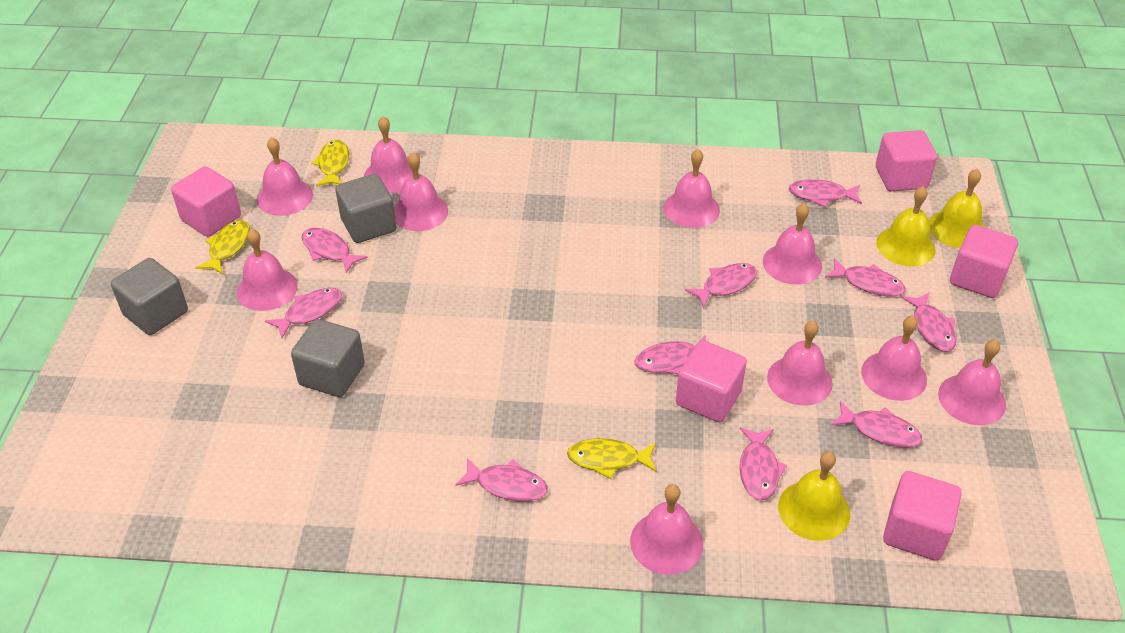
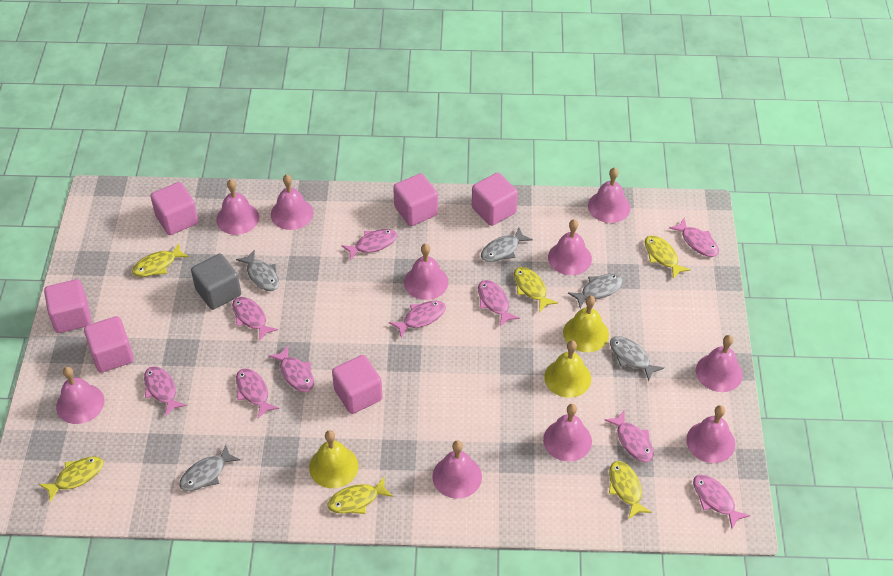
grey cube: [111,258,188,335] [291,319,365,397] [336,174,397,243] = 3 -> [191,253,241,310] = 1
grey fish: none = 0 -> [179,445,240,491] [236,250,279,291] [481,227,533,262] [568,274,624,308] [610,336,664,382] = 5
pink cube: [171,166,241,237] [676,340,747,422] [876,130,937,191] [883,471,962,561] [950,225,1018,298] = 5 -> [44,279,91,333] [84,316,134,373] [151,182,198,235] [332,355,383,414] [393,173,438,226] [472,172,518,226] = 6
yellow fish: [196,220,250,274] [311,140,349,186] [567,438,656,479] = 3 -> [39,456,103,502] [132,243,189,277] [327,477,393,514] [514,267,558,312] [609,461,652,520] [645,235,691,279] = 6

